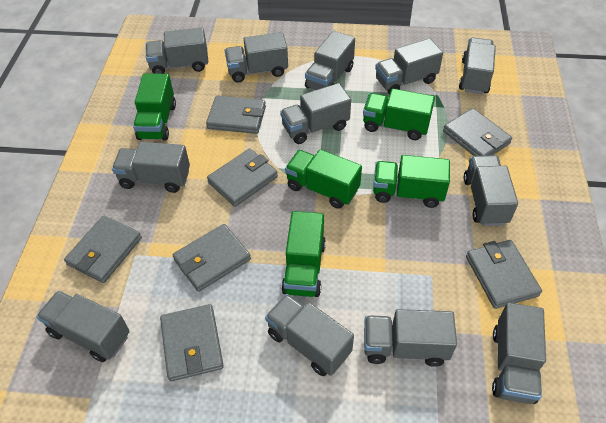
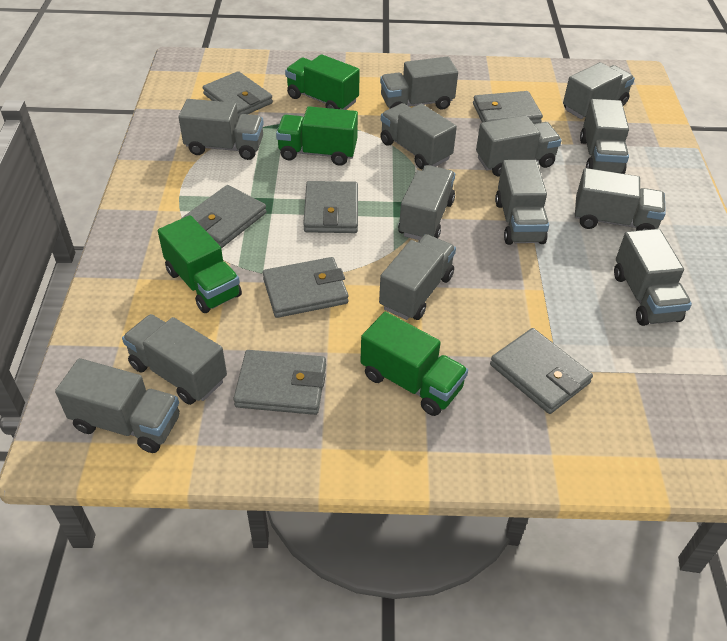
green truck: [133,73,176,141] [281,211,326,297] [285,149,362,209] [363,89,435,140] [373,155,450,208] = 5 -> [158,215,242,313] [276,106,358,166] [285,54,360,110] [360,312,468,416] = 4
grey truck: [37,291,130,362] [112,142,190,193] [146,28,208,74] [225,32,288,83] [265,294,354,376] [280,83,351,144] [305,31,355,90] [364,309,457,367] [375,38,443,95] [459,38,496,94] [464,155,518,226] [492,303,546,404] = 12 -> [55,358,179,453] [122,314,227,405] [179,99,264,160] [379,234,456,320] [380,57,458,110] [380,103,457,169] [398,165,455,240] [476,115,562,176] [495,160,549,245] [563,62,635,119] [575,168,666,231] [580,99,629,174] [614,229,692,326] = 13

